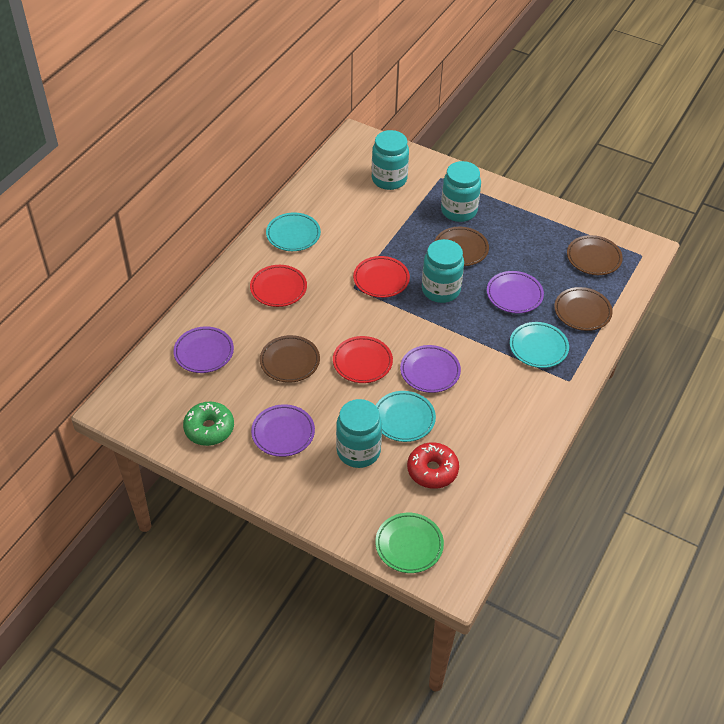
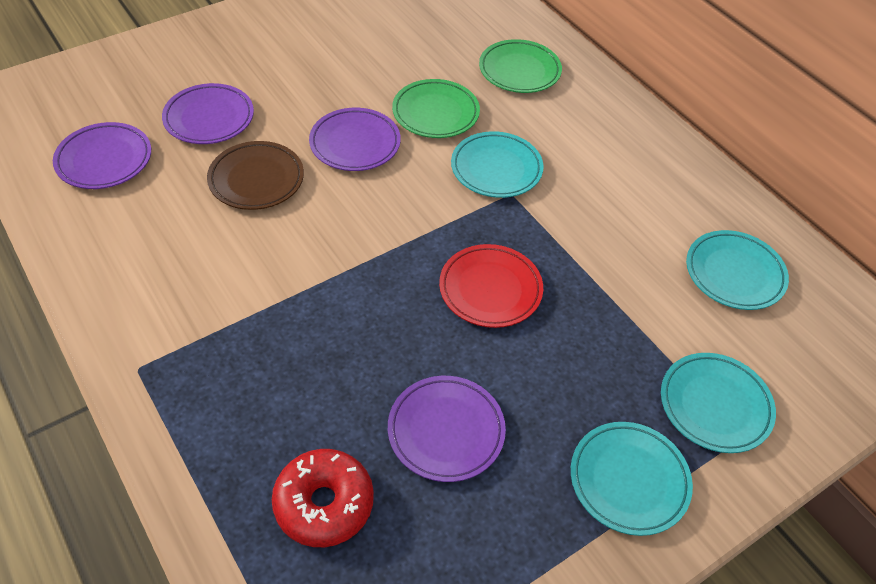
brown plate: [260,335,320,383] [435,227,489,266] [554,287,613,331] [567,235,623,275] = 4 -> [207,141,304,210] = 1
green donut: [183,402,234,446] = 1 -> none = 0
green plate: [375,513,444,573] = 1 -> [392,79,480,138] [479,39,562,93] = 2
red plate: [250,265,307,307] [333,336,393,383] [353,256,410,298] = 3 -> [439,244,543,328] = 1
turquoise jar: [336,399,382,468] [372,130,409,190] [422,239,464,303] [441,161,481,222] = 4 -> none = 0
turquoise plate: [266,213,321,251] [376,391,436,442] [510,322,569,368] = 3 -> [451,131,544,198] [571,422,693,536] [661,353,776,453] [686,230,789,310] = 4

